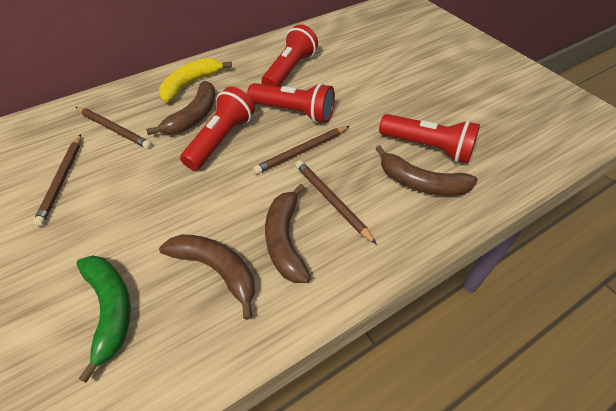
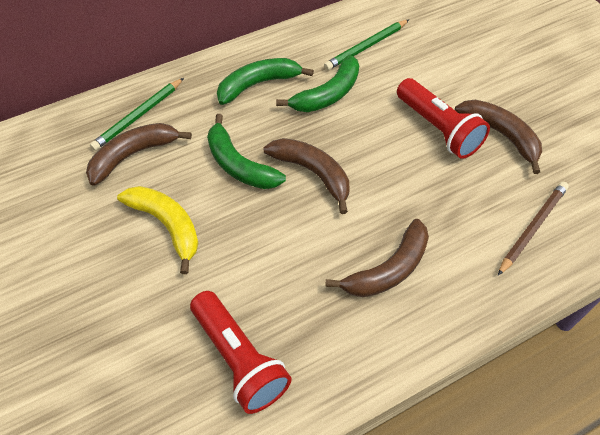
brown pencil: [33,134,81,226] [76,107,152,149] [253,126,349,174] [295,160,376,244] = 4 -> [498,182,569,276] = 1
green banana: [76,255,131,383] = 1 -> [207,114,286,189] [217,58,314,105] [276,55,359,112] = 3
green pencil: none = 0 -> [90,78,184,151] [324,19,409,70] = 2
red flashlight: [180,87,255,171] [247,83,335,123] [261,24,318,87] [379,114,480,163] = 4 -> [190,291,291,414] [397,78,490,159] = 2

